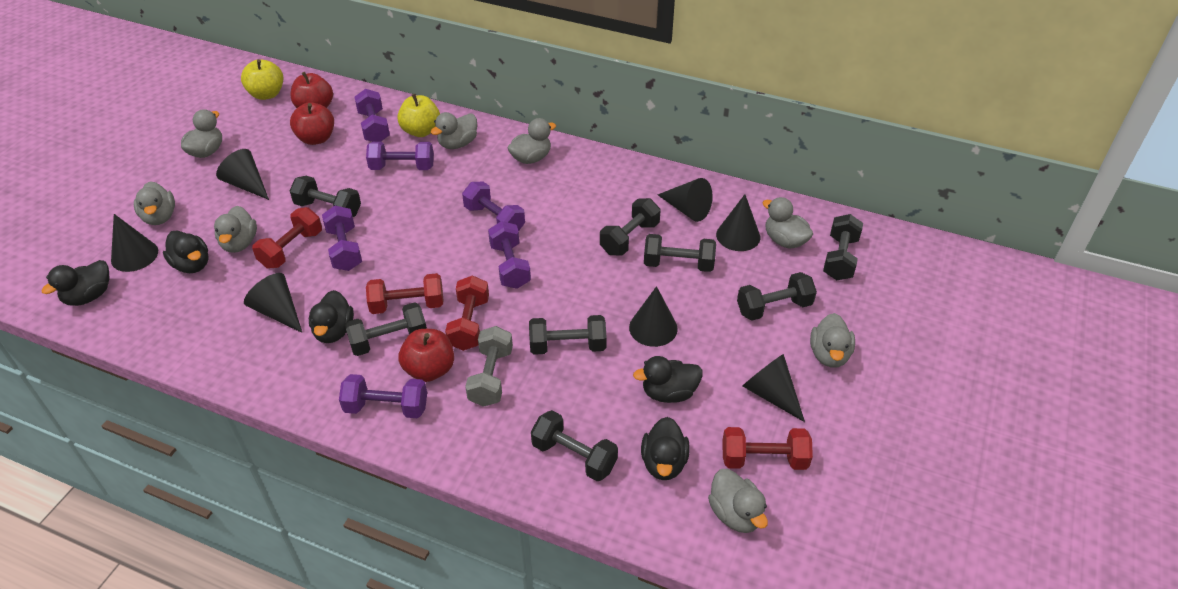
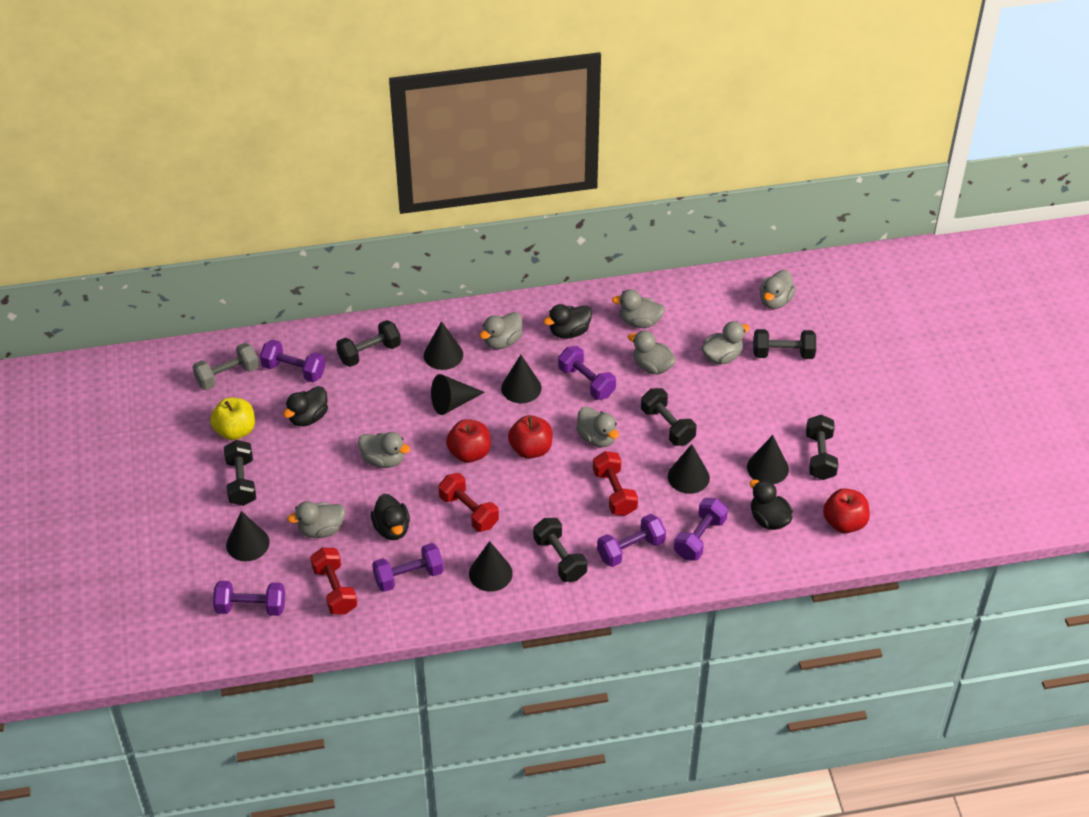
black duck: [41,260,110,306] [163,230,209,273] [309,290,354,343] [633,356,703,403] [641,417,690,480] = 5 -> [283,386,328,426] [371,494,410,540] [543,304,592,339] [750,479,793,530] = 4
black dumbbell: [290,176,361,217] [345,302,427,356] [529,315,607,355] [531,410,618,481] [600,198,661,256] [644,234,716,272] [737,272,817,321] [823,214,863,280] = 8 -> [224,440,256,506] [336,320,401,367] [533,518,587,582] [641,388,697,446] [753,329,816,359] [806,415,838,480] = 6
red dumbbell: [252,207,322,268] [366,273,443,314] [445,275,489,351] [722,427,813,470] = 4 -> [310,547,358,614] [438,473,499,532] [593,451,638,516] = 3
yellow apple: [241,59,283,100] [397,94,440,137] = 2 -> [210,397,255,440] = 1

